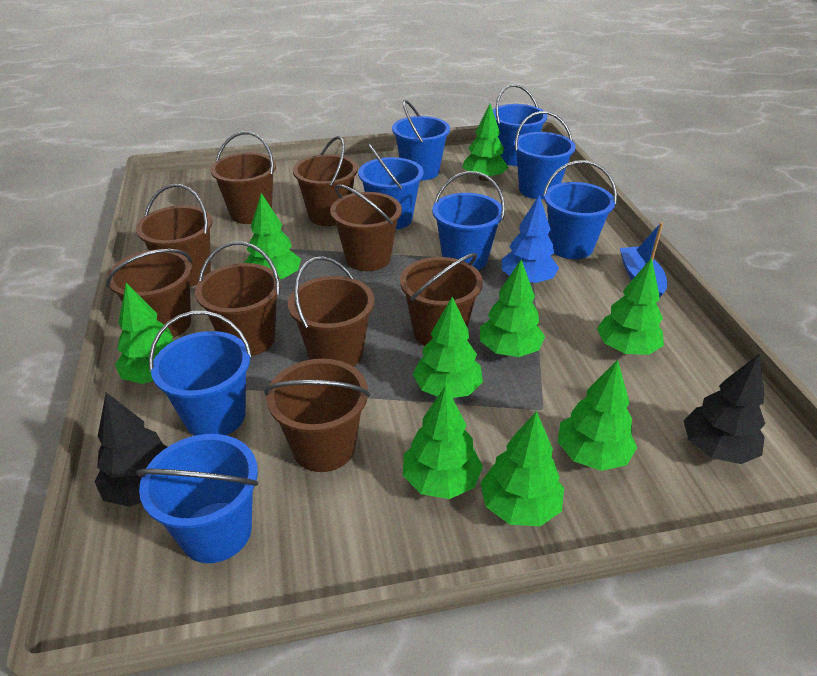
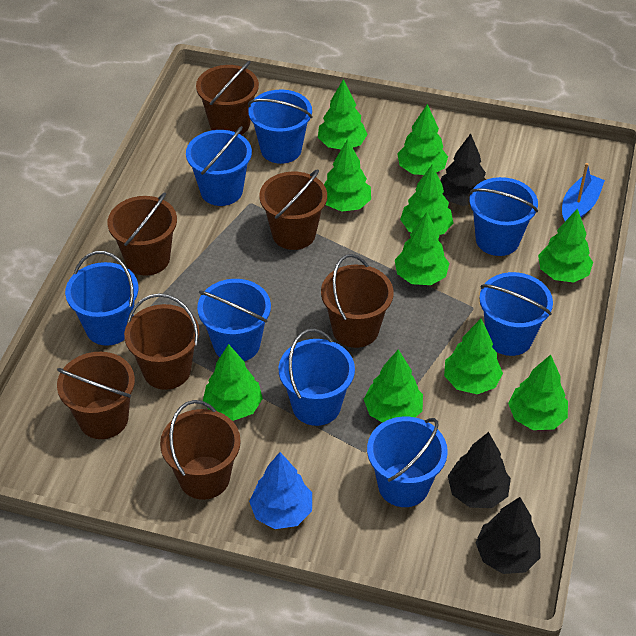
black tree: [94,393,167,507] [683,354,766,464] = 2 -> [440,134,486,206] [448,432,511,508] [475,497,540,574] = 3
brown bucket: [106,249,192,338] [136,184,213,287] [195,242,281,356] [210,132,276,224] [264,359,370,472] [288,256,374,367] [293,136,358,226] [330,184,402,271] [400,253,483,346] = 9 -> [57,352,135,439] [107,192,177,276] [124,293,199,390] [160,400,241,500] [196,61,259,135] [259,169,327,250] [321,254,394,348] = 7
green tree: [115,283,174,384] [244,193,301,280] [403,386,483,499] [413,296,483,398] [462,104,509,181] [480,260,545,357] [480,411,564,526] [558,360,637,471] [597,258,664,355] = 9 -> [203,344,263,421] [318,79,368,149] [324,139,371,212] [364,349,423,422] [395,212,449,285] [397,104,448,175] [400,164,453,235] [444,319,503,394] [508,355,568,430] [538,208,593,283] = 10

